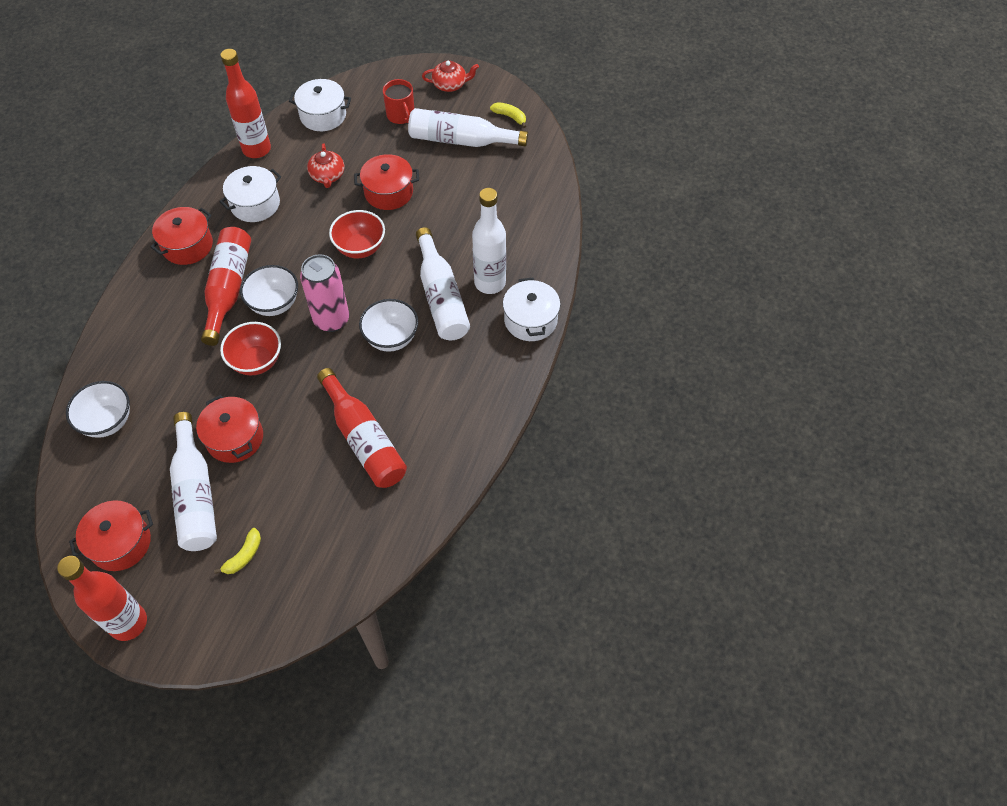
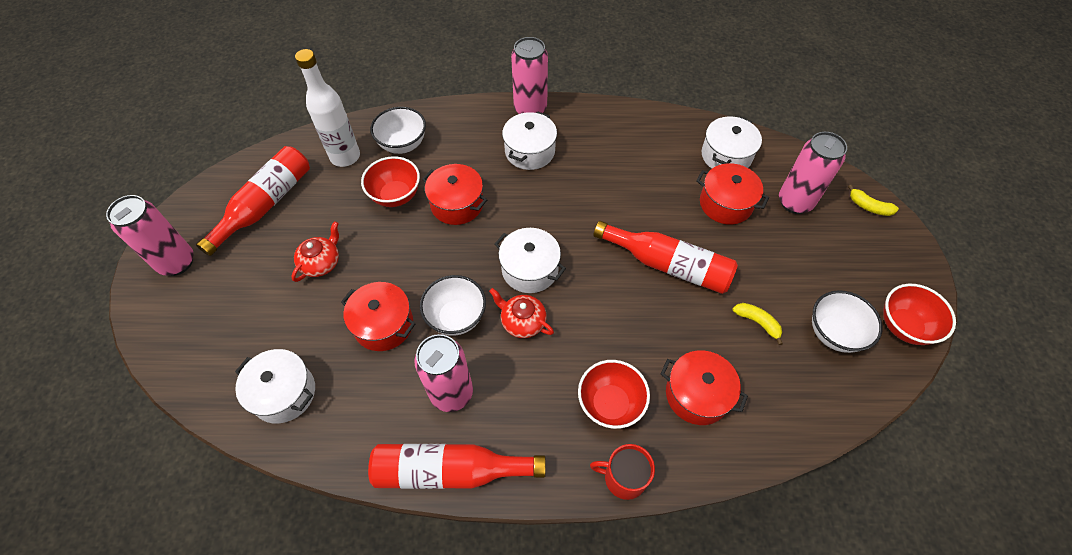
pink can: [300,254,349,332] = 1 -> [106,195,194,276] [415,334,473,412] [511,37,548,114] [779,132,847,214] = 4
red bottle: [57,556,147,641] [201,227,251,346] [220,49,271,158] [317,368,407,488] = 4 -> [196,146,310,256] [368,444,546,489] [593,221,738,294] = 3
red bowl: [220,322,281,376] [329,210,385,258] = 2 -> [361,156,420,207] [578,360,650,429] [883,284,956,345] = 3
white bottle: [170,412,217,551] [408,108,528,147] [416,227,470,340] [472,188,506,294] = 4 -> [295,49,360,167] = 1
white pot: [219,166,281,222] [289,79,351,131] [503,278,560,341] = 3 -> [235,349,315,424] [495,228,566,293] [502,111,557,170] [702,116,762,169] = 4

